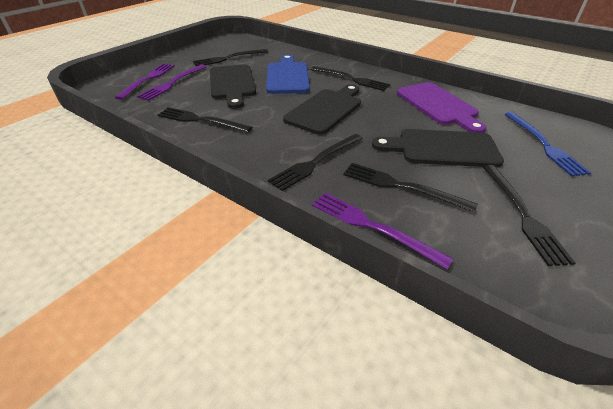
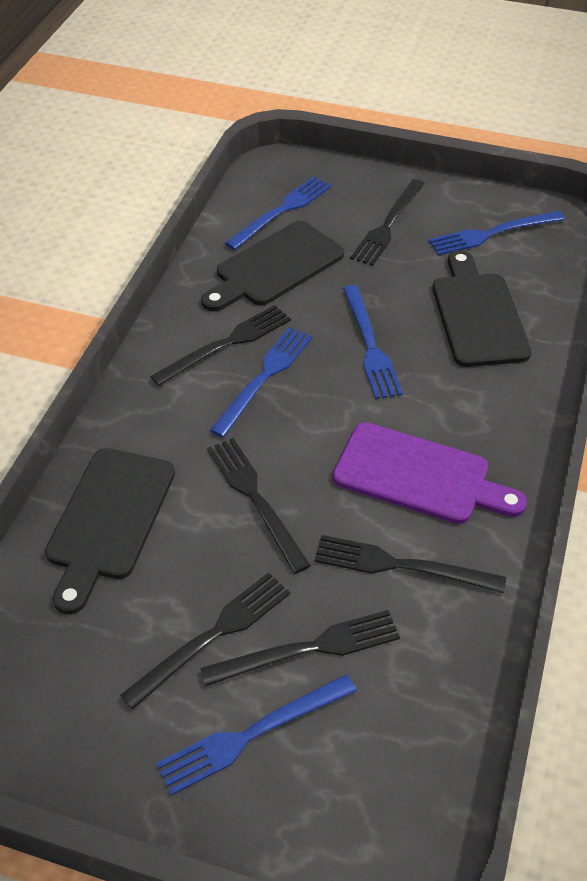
blue cutting board: [266,55,310,94] = 1 -> none = 0
blue fork: [505,112,591,176] = 1 -> [156,674,357,796] [209,327,312,438] [225,176,331,250] [343,285,403,399] [428,211,565,256] = 5
purple fork: [115,63,175,100] [137,64,207,101] [311,193,453,269] = 3 -> none = 0

